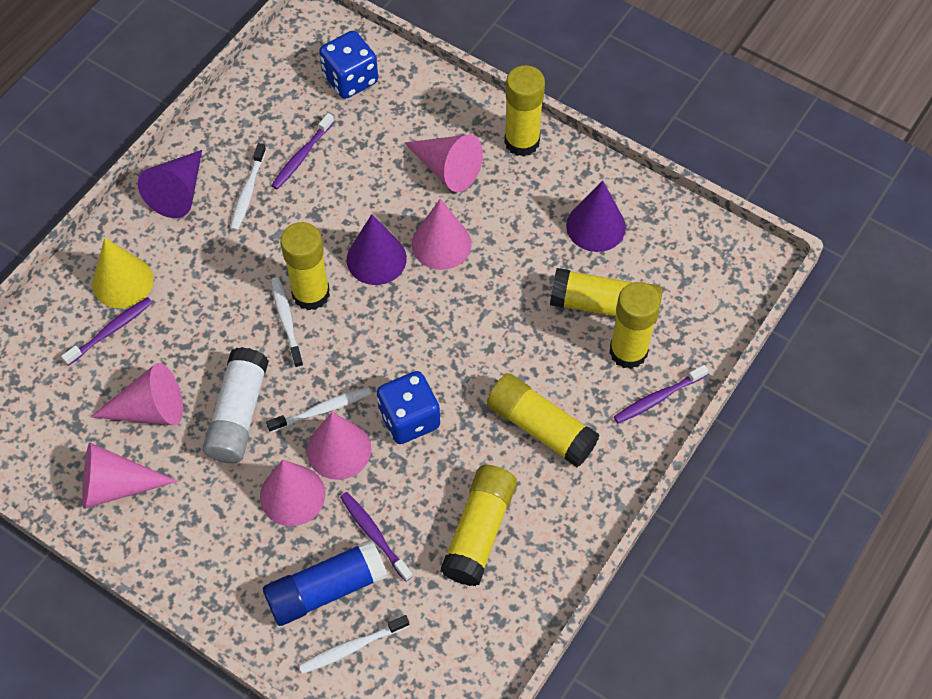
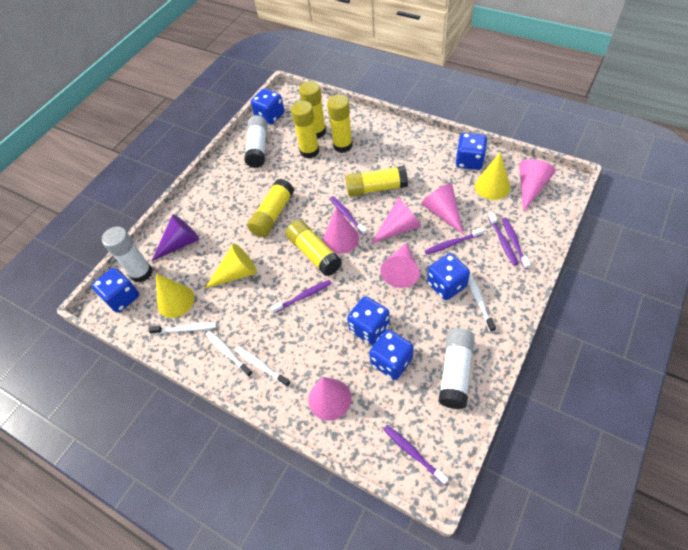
blue dice: [319,31,378,99] [377,371,440,444] = 2 -> [91,268,139,313] [251,88,284,124] [347,296,390,345] [369,330,414,380] [427,253,470,300] [456,133,488,170] = 6
blue glue stick: [263,539,388,626] = 1 -> none = 0
purple cone: [138,150,202,218] [347,214,407,285] [566,180,626,252] = 3 -> [152,214,200,261] = 1
purple toothbrush: [61,297,152,366] [271,113,334,189] [340,492,413,582] [614,365,708,424] = 4 -> [271,280,332,313] [330,196,367,236] [383,425,448,485] [425,227,484,255] [488,212,518,266] [502,217,530,269] = 6
white glue stick: [203,347,269,463] = 1 -> [102,227,152,283] [244,115,267,168] [438,328,475,409] = 3
yellow cone: [92,238,153,308] = 1 -> [156,274,194,318] [205,243,257,288] [475,152,510,200] = 3

